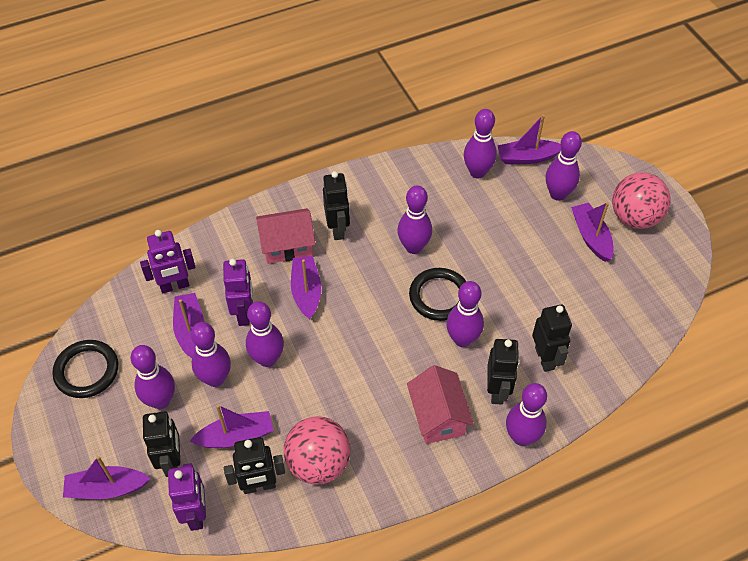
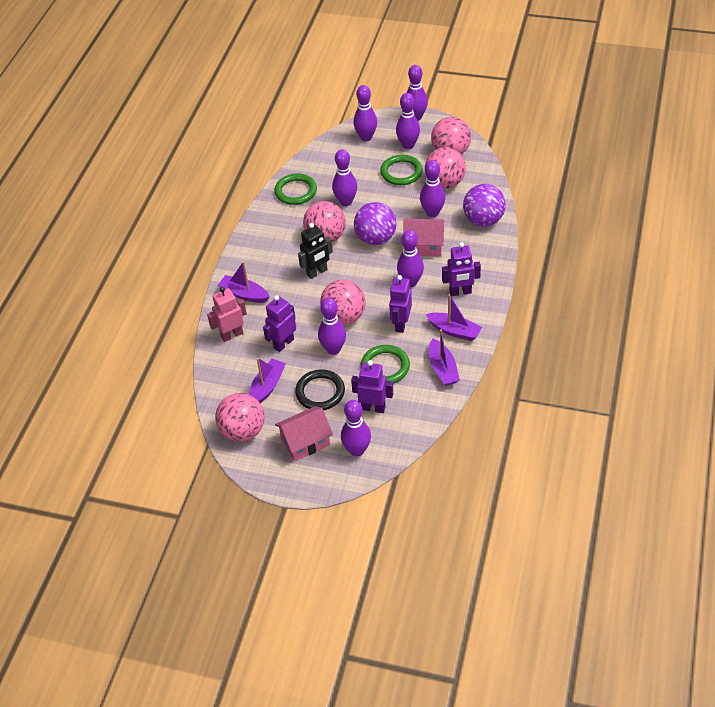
black ring: [52,340,118,398] [409,268,467,321] = 2 -> [295,369,345,410] = 1
black robot: [143,411,180,477] [224,437,285,494] [323,171,350,240] [487,339,519,405] [532,305,572,372] = 5 -> [298,223,333,279] = 1
green ring: none = 0 -> [274,173,317,205] [361,345,410,384] [380,155,423,185] = 3
pink ball: [284,416,351,484] [612,172,671,229] = 2 -> [215,393,264,442] [303,201,346,242] [320,280,366,325] [425,147,466,189] [431,117,471,154] = 5
pink robot: none = 0 -> [207,287,247,342] = 1
purple ball: none = 0 -> [354,202,396,245] [463,184,506,226] = 2
purple boat: [63,456,151,499] [173,293,204,358] [190,405,274,448] [291,256,321,320] [497,115,561,164] [571,202,614,262] = 6 -> [218,261,270,303] [249,358,286,403] [426,294,482,341] [429,329,460,386] = 4
purple robot: [140,230,196,293] [168,463,206,531] [223,259,253,326] = 3 -> [263,295,296,352] [351,360,393,413] [389,275,412,333] [442,242,481,296] = 4

